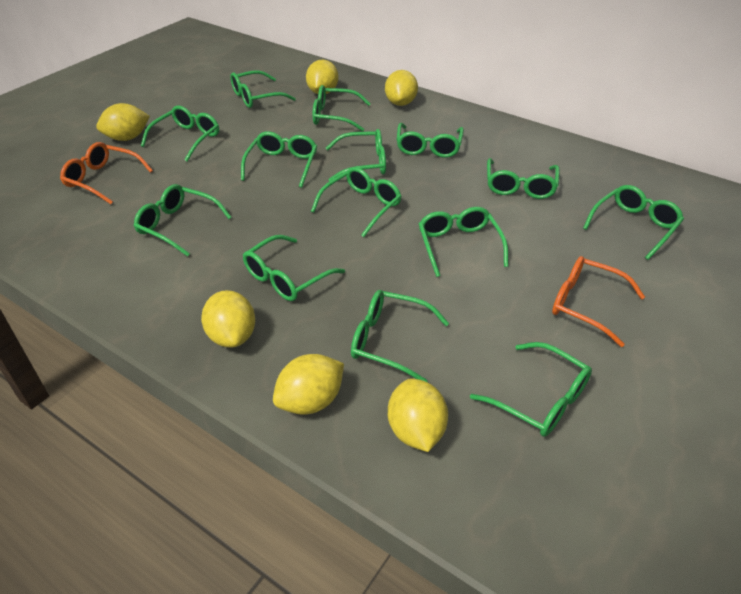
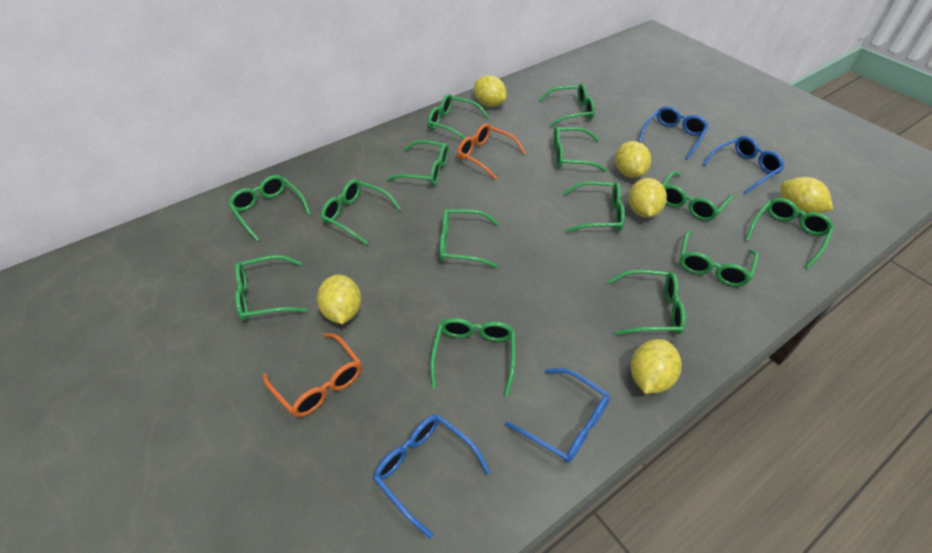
blue glasses: none = 0 -> [373,415,490,538] [505,368,610,463] [638,106,709,160] [702,136,784,194] = 4

